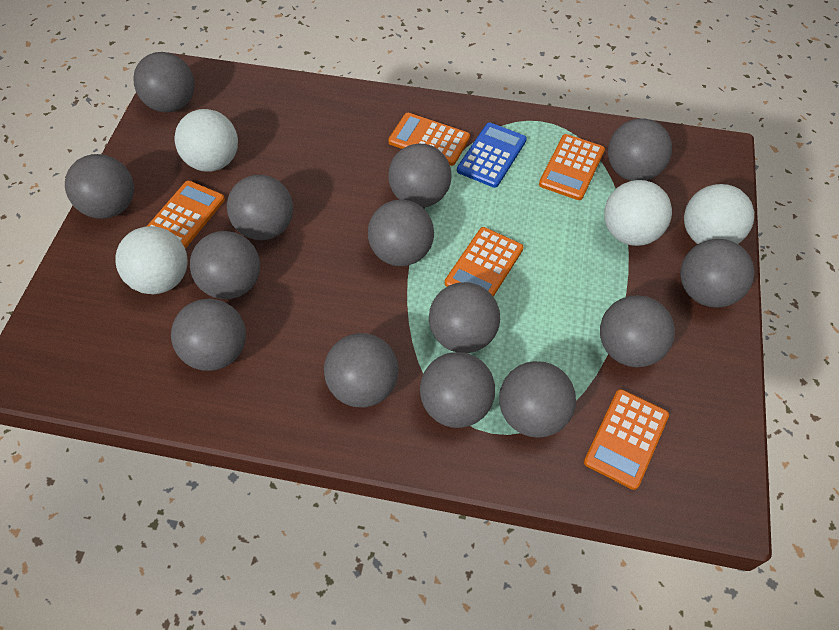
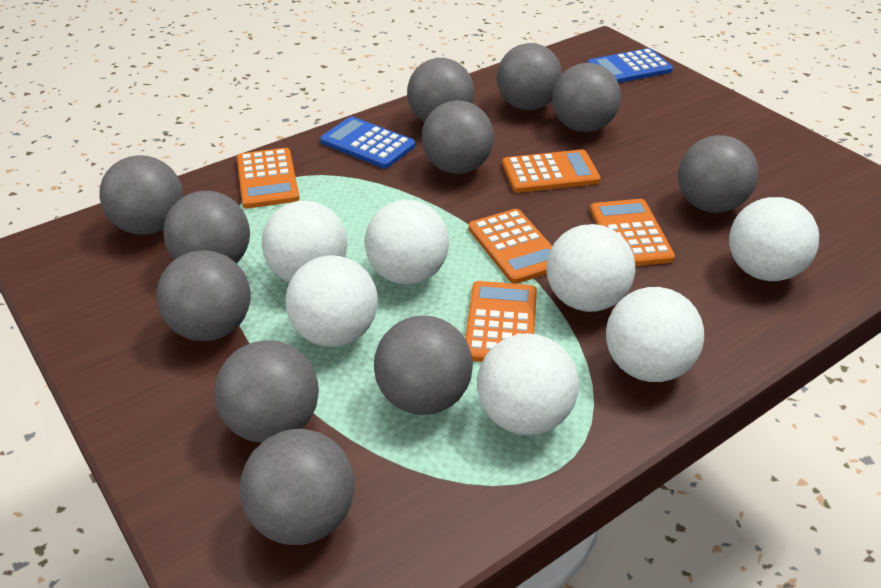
blue calculator: [457,123,527,188] = 1 -> [320,116,415,168] [587,48,673,83] = 2
grey ball: [65,154,134,219] [133,52,195,112] [171,299,246,371] [190,231,260,299] [227,175,293,240] [324,333,399,407] [368,199,434,266] [388,144,452,208] [420,352,495,428] [429,282,500,353] [499,361,576,438] [600,295,675,367] [608,119,672,181] [680,239,754,308] = 14 -> [100,155,183,235] [156,250,251,341] [163,191,250,263] [215,340,319,443] [240,429,354,545] [374,315,473,415] [407,58,474,122] [422,100,494,174] [497,43,562,110] [552,63,621,132] [678,135,758,213] = 11
white ball: [115,226,188,294] [175,109,238,172] [604,180,672,246] [684,184,754,244] = 4 -> [262,201,347,282] [285,255,378,347] [364,200,449,285] [477,333,579,435] [546,224,636,312] [606,287,704,382] [729,197,819,281] = 7

